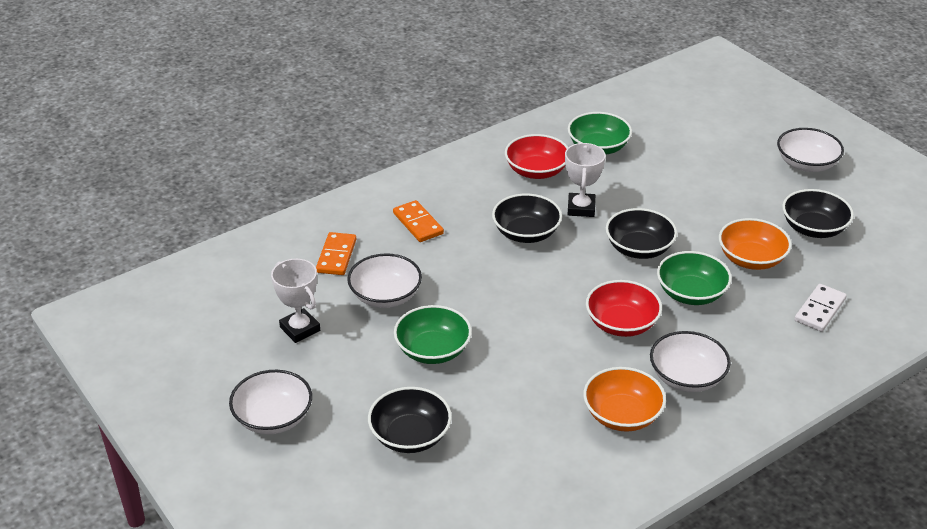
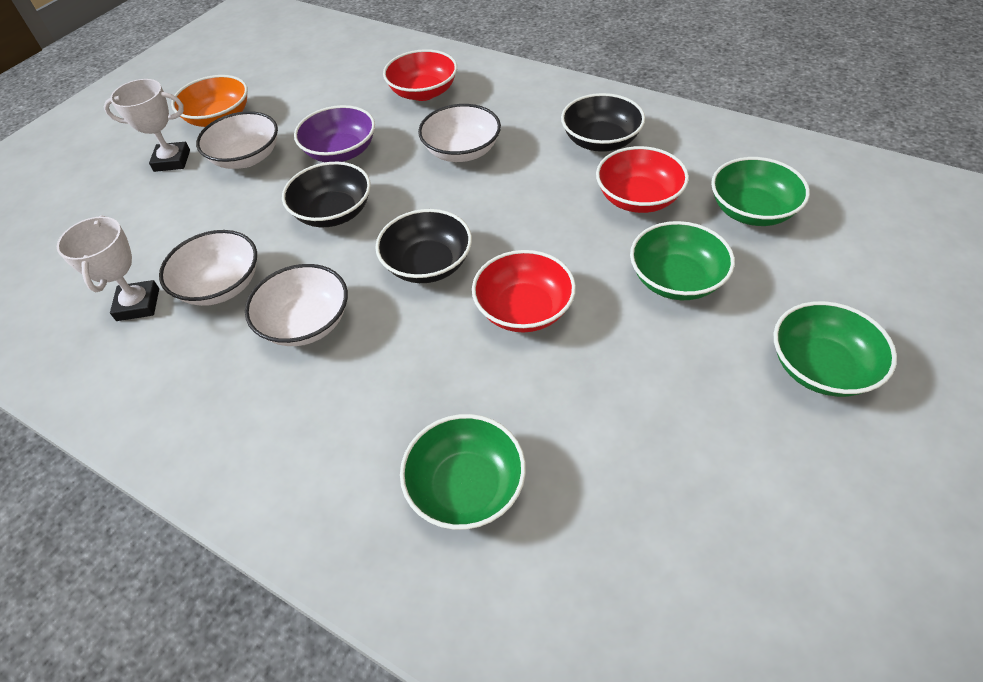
black bowl: [368,387,452,453] [492,194,562,243] [606,208,677,259] [782,189,854,238] = 4 -> [282,162,371,227] [375,209,472,283] [561,93,645,152] = 3
green bowl: [394,305,472,364] [568,112,632,155] [657,251,732,305] = 3 -> [400,414,526,530] [630,221,735,300] [711,157,810,226] [774,301,897,397] = 4
orange bowl: [583,367,666,432] [719,218,792,270] = 2 -> [171,75,248,127] = 1
orange domino: [316,232,356,275] [393,200,444,242] = 2 -> none = 0
purple bowl: none = 0 -> [294,105,375,162] = 1
red bowl: [505,134,568,179] [586,280,662,337] = 2 -> [383,49,457,101] [472,250,576,332] [596,146,689,213] = 3
white domino: [795,284,847,332] = 1 -> none = 0

